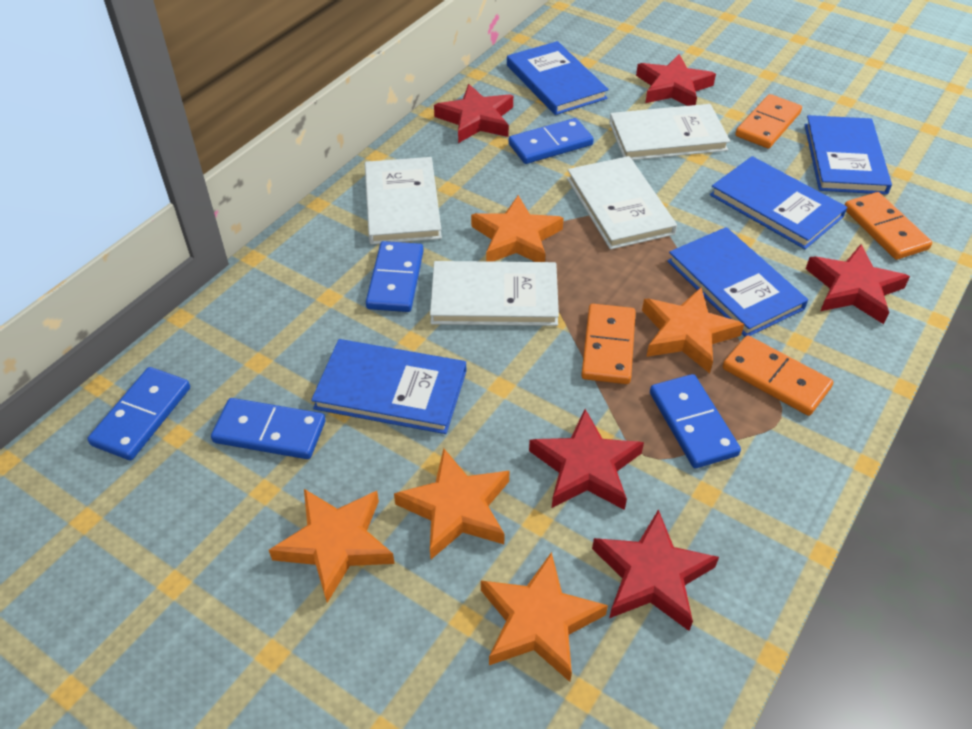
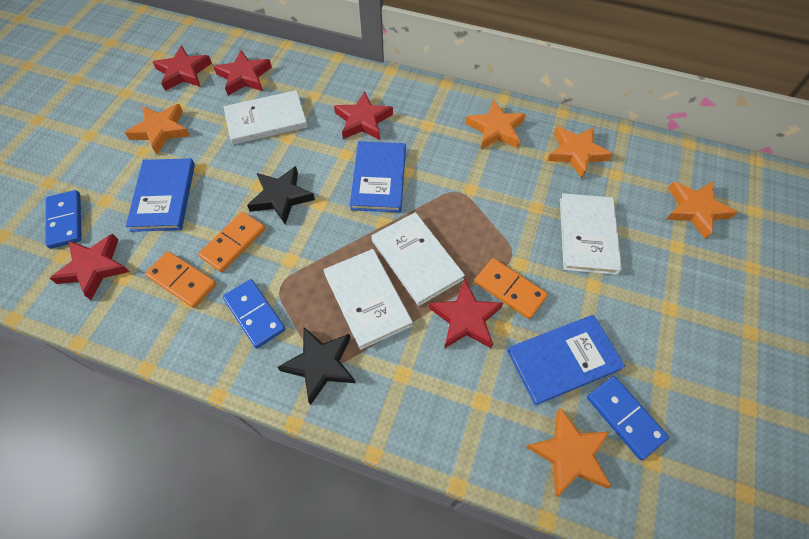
black star: none = 0 -> [247,166,315,225] [277,327,355,405] = 2
blue book: [311,339,467,434] [507,41,609,115] [668,227,808,336] [710,156,847,249] [805,115,892,195] = 5 -> [126,158,195,232] [350,141,406,213] [507,315,625,406] = 3
blue domino: [87,367,190,460] [211,398,326,459] [366,241,424,312] [509,118,594,164] [650,374,741,468] = 5 -> [45,190,82,249] [223,279,285,348] [587,376,669,460] = 3
orange domino: [581,304,636,384] [722,335,833,416] [735,94,802,148] [845,192,932,260] = 4 -> [145,251,216,308] [198,212,265,272] [475,258,548,319] = 3

